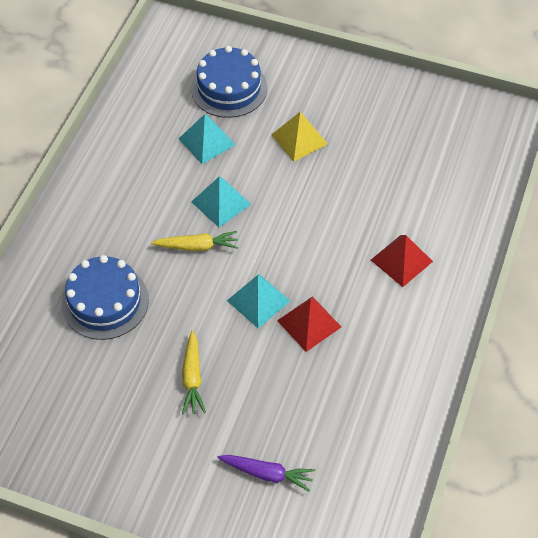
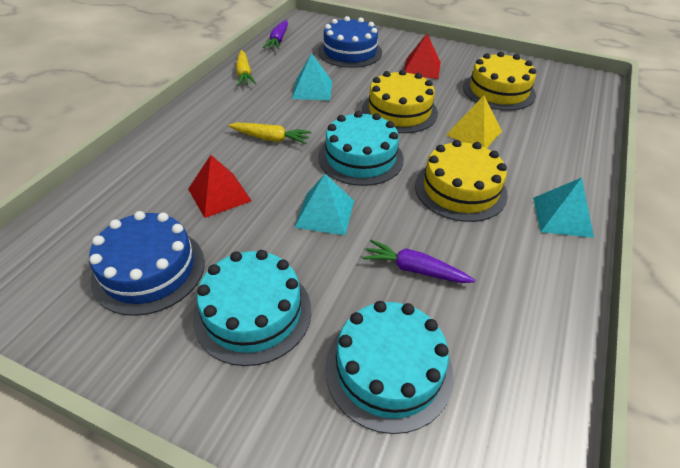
purple carrot: [217,455,315,492] = 1 -> [263,20,288,49] [363,240,476,283] = 2
turquoise cake: none = 0 -> [193,250,312,366] [318,111,404,186] [325,301,454,434] = 3
yellow cake: none = 0 -> [362,69,438,133] [415,140,508,222] [463,52,536,111] = 3

